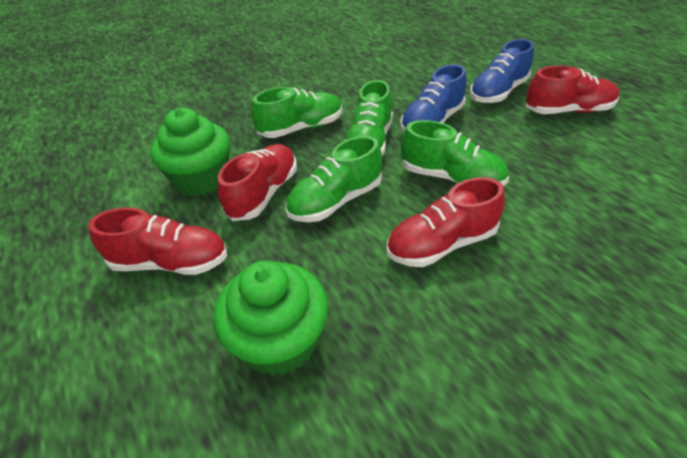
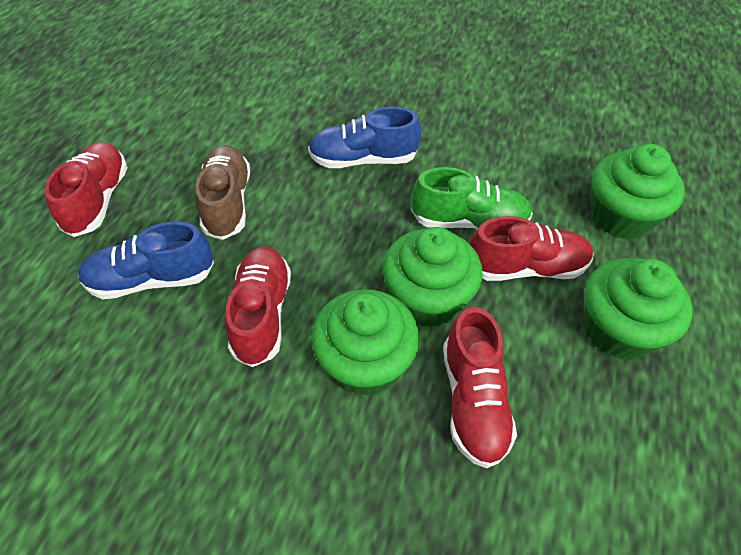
brown shoe: none = 0 -> [195,145,250,240] = 1
green cupcake: [150,108,230,196] [213,261,328,376] = 2 -> [311,289,419,396] [383,227,483,327] [584,258,693,360] [591,144,685,239] = 4
green shoe: [251,87,342,138] [285,136,382,222] [345,80,393,156] [401,120,509,186] = 4 -> [411,167,533,229] = 1

